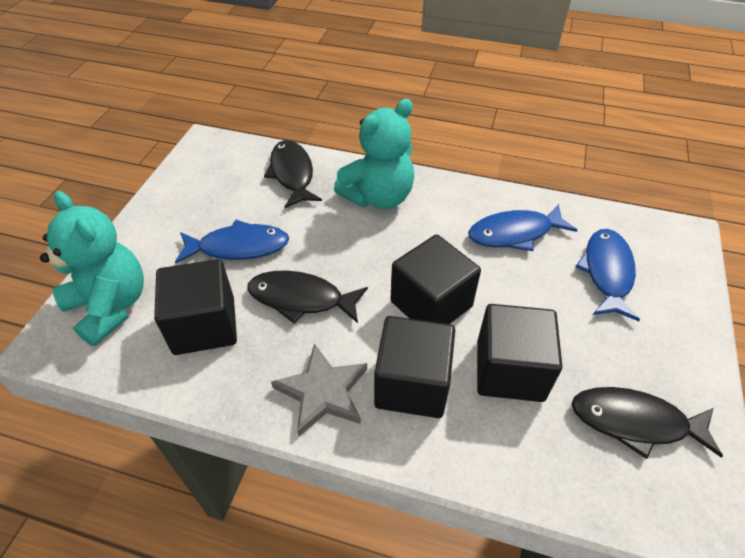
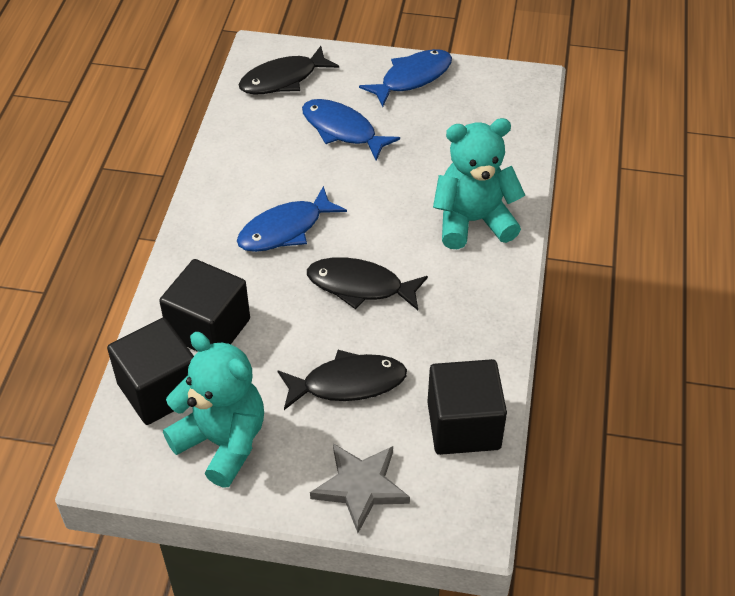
black cube: [154,259,237,355] [374,316,455,418] [391,234,481,324] [477,304,562,402] = 4 -> [107,318,194,425] [159,259,250,352] [427,359,507,455] = 3

